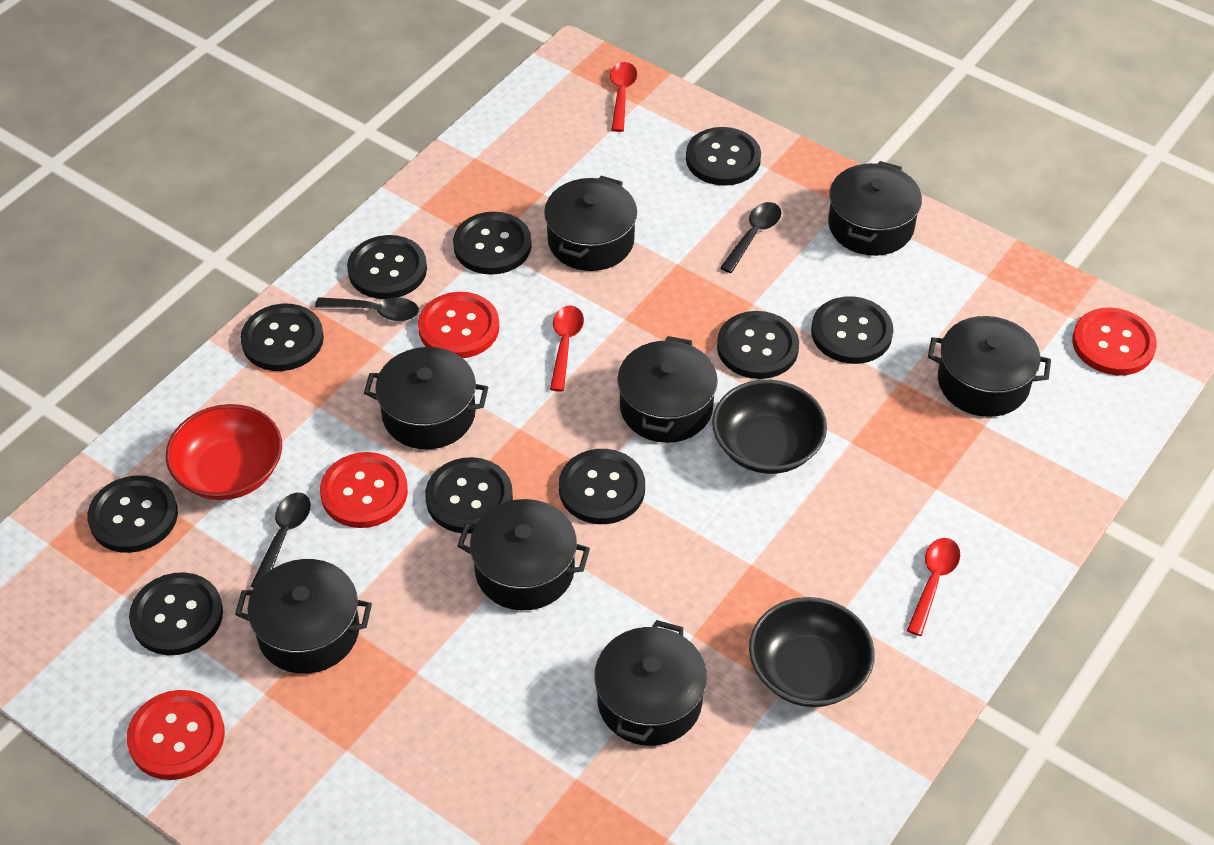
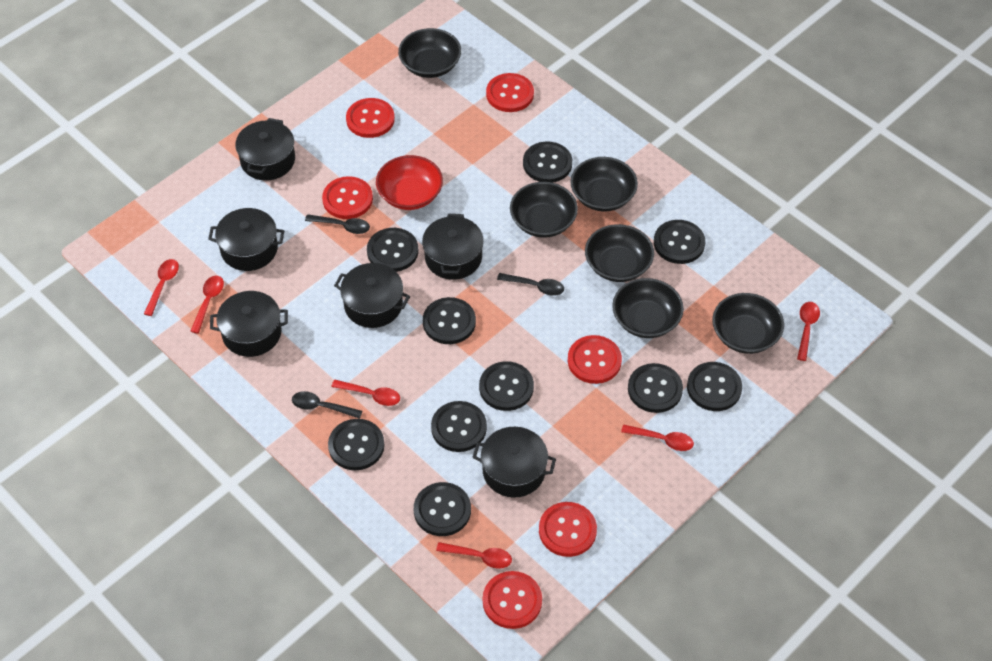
black bowl: [712,380,827,474] [749,597,875,707] = 2 -> [398,28,461,78] [510,182,578,238] [570,157,638,212] [585,224,654,282] [612,278,684,338] [712,293,784,354] = 6
black pot: [235,559,372,674] [364,347,488,449] [457,499,590,611] [544,176,637,271] [594,620,707,746] [617,336,718,443] [828,161,922,256] [928,316,1051,417] = 8 -> [208,208,284,271] [210,291,288,357] [235,118,295,180] [334,263,410,328] [422,214,484,280] [472,427,556,498] = 6
red button: [127,690,225,780] [320,452,408,528] [418,292,500,358] [1072,308,1157,375] = 4 -> [322,176,373,219] [346,98,395,138] [483,571,542,629] [486,73,534,112] [539,502,597,557] [568,335,622,384] = 6
red spoon: [550,306,584,392] [610,62,637,132] [907,538,960,636] = 3 -> [144,259,179,316] [190,276,224,334] [331,380,400,406] [436,542,512,569] [621,424,694,451] [797,302,820,361] = 6

